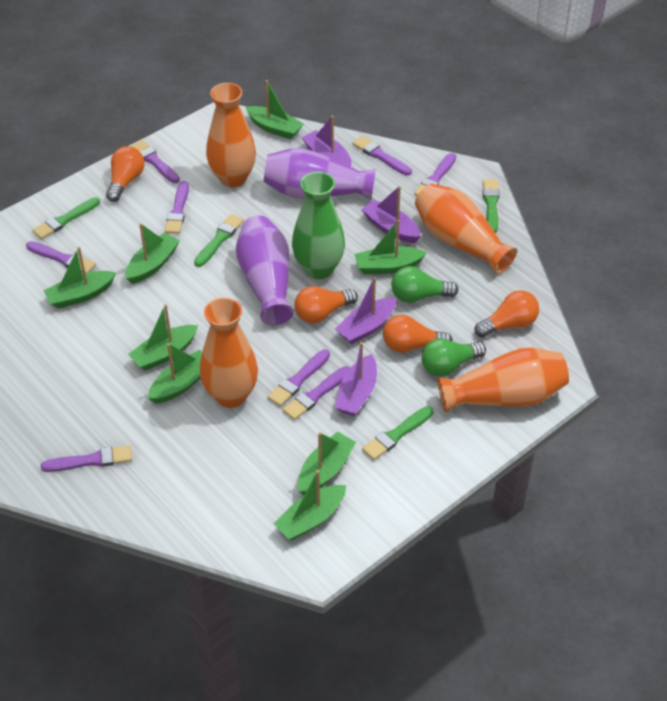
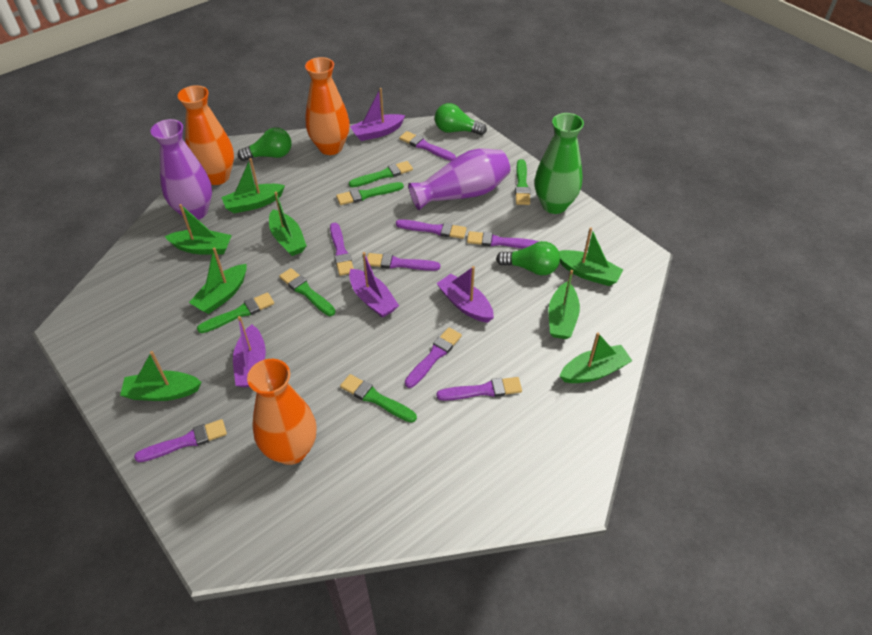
green brush: [32,197,100,239] [194,214,244,267] [362,406,434,460] [483,179,500,233] = 4 -> [197,292,274,333] [279,268,335,316] [336,182,404,205] [340,374,417,423] [349,161,413,187] [515,159,530,205] = 6
green light bulb: [391,266,459,303] [421,338,486,377] = 2 -> [238,128,291,161] [435,103,487,135] [496,241,560,275] = 3
orange light bulb: [106,146,145,202] [294,286,358,323] [383,315,453,353] [474,290,539,338] = 4 -> none = 0
orange vase: [200,298,258,408] [206,83,256,187] [415,184,517,274] [437,348,569,413] = 4 -> [178,85,234,185] [247,359,316,465] [305,57,350,155] = 3

